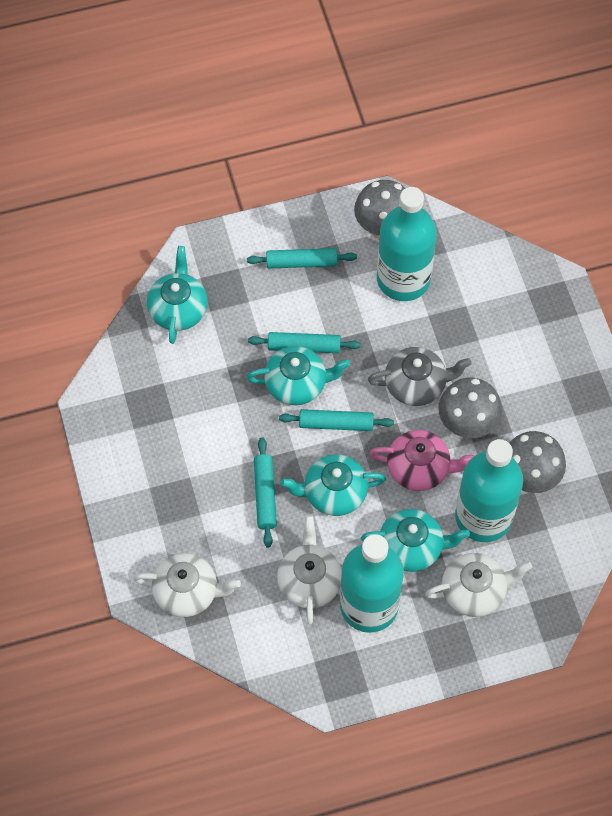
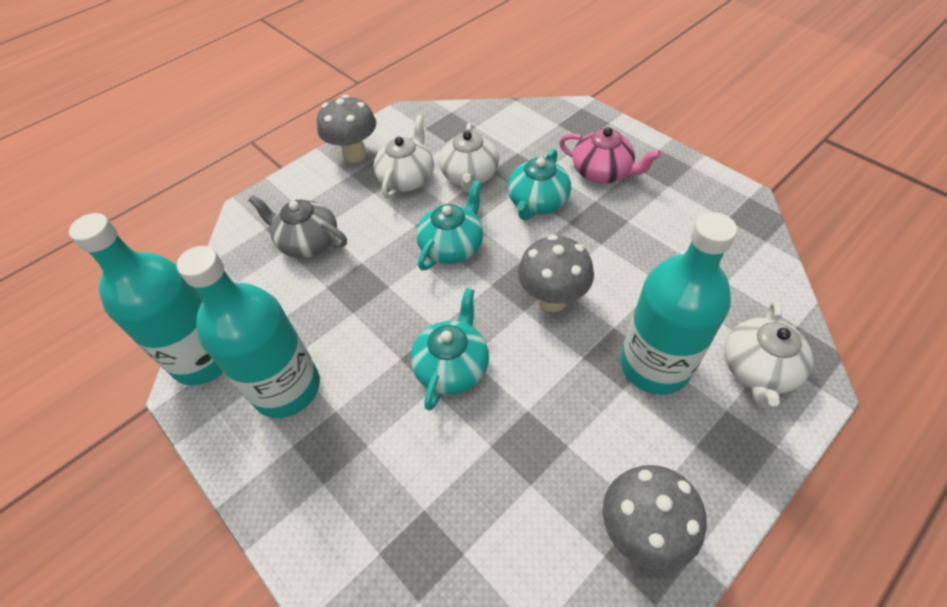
turquoise rolling pin: [247,248,357,269] [248,332,361,353] [254,437,277,548] [279,409,394,431] = 4 -> none = 0
turquoise teapot: [147,246,208,344] [247,346,350,405] [280,454,386,516] [361,509,470,572] = 4 -> [411,288,489,411] [416,180,483,271] [508,149,571,220] = 3

